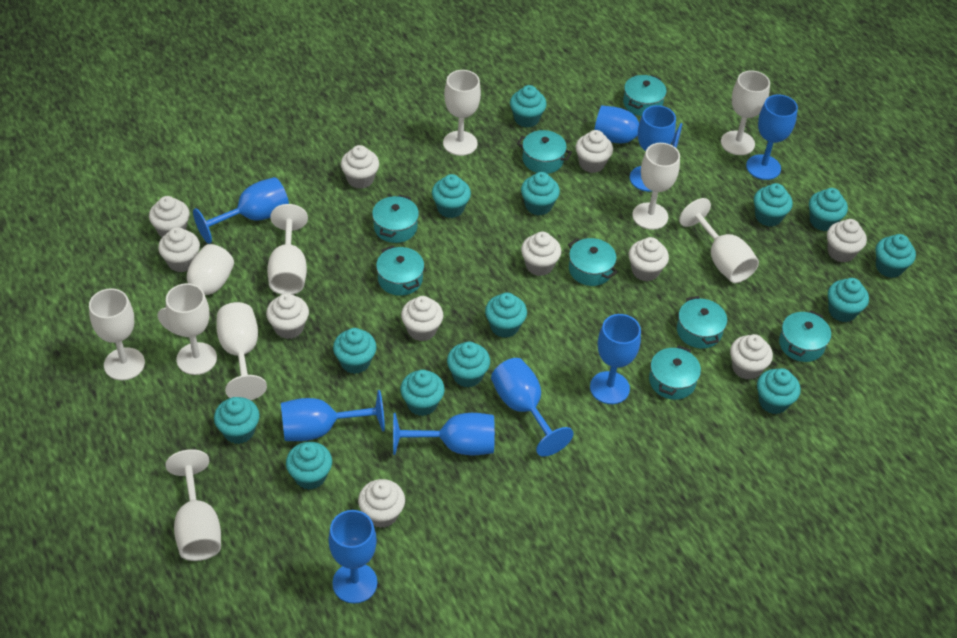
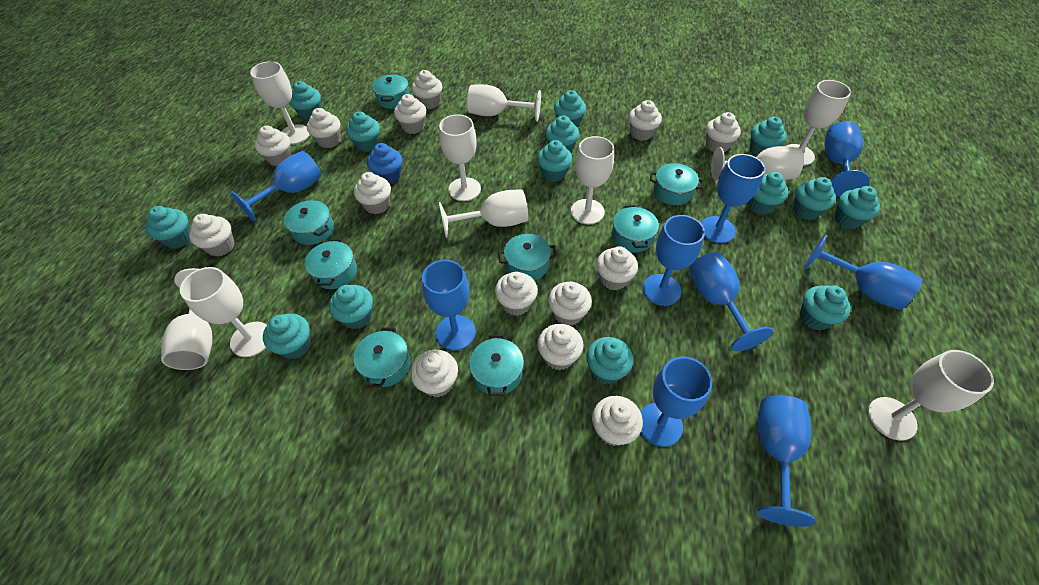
blue cupcake: none = 0 -> [367,143,402,184] = 1
white cupcake: [149,196,190,238] [158,227,200,272] [266,293,309,339] [341,145,379,189] [358,479,405,528] [401,296,443,341] [521,232,561,276] [575,130,613,173] [629,237,669,282] [730,334,773,380] [827,219,867,263] = 11 -> [189,214,235,256] [255,126,292,166] [307,108,341,148] [354,172,391,214] [394,94,426,134] [411,350,458,397] [412,70,442,109] [495,272,538,316] [537,324,583,370] [548,281,592,326] [592,396,643,446] [596,246,638,290] [629,100,662,141] [706,112,741,152] = 14

